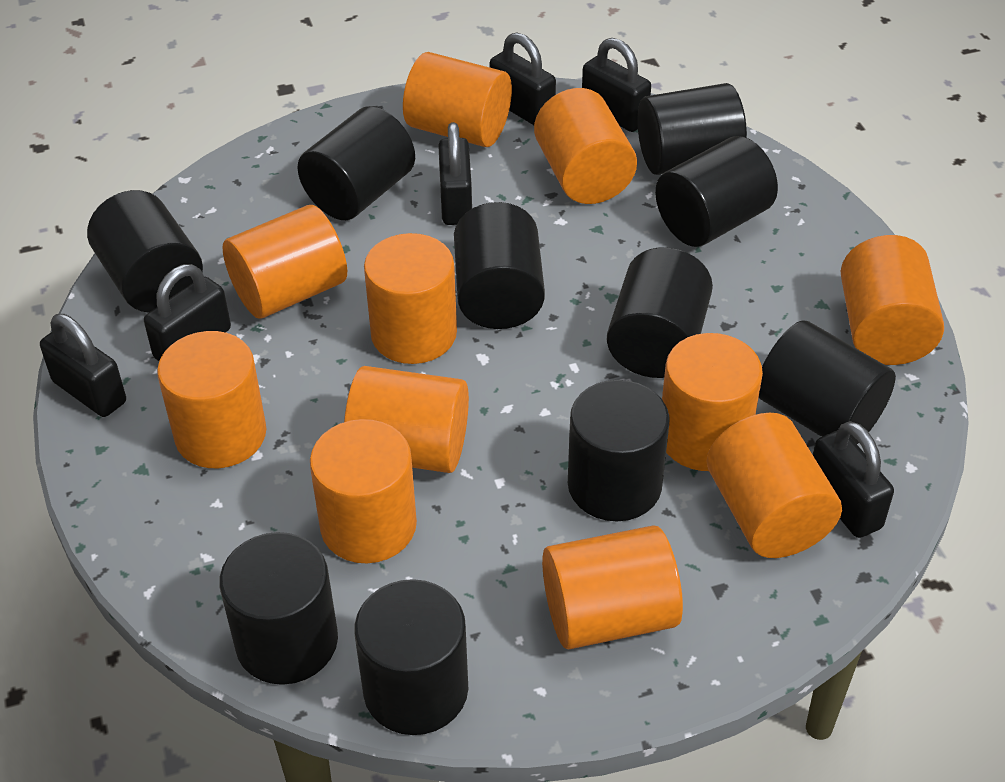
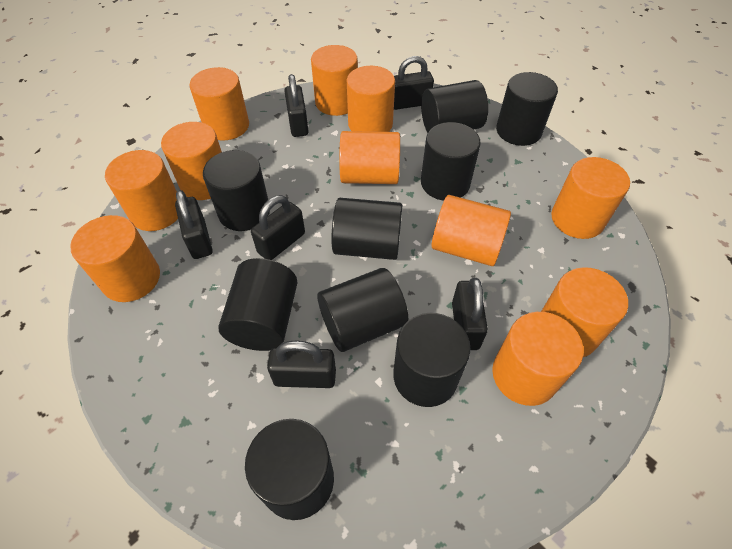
black cylinder: [87,190,203,313] [219,532,338,685] [297,106,415,220] [354,579,468,735] [454,202,545,329] [568,380,670,521] [607,247,713,378] [638,83,747,175] [655,136,778,247] [759,320,896,444] = 10 -> [203,150,270,231] [218,258,298,351] [245,419,334,520] [317,268,408,352] [331,198,402,260] [393,313,471,407] [421,80,488,133] [421,122,481,201] [496,72,558,146] = 9

